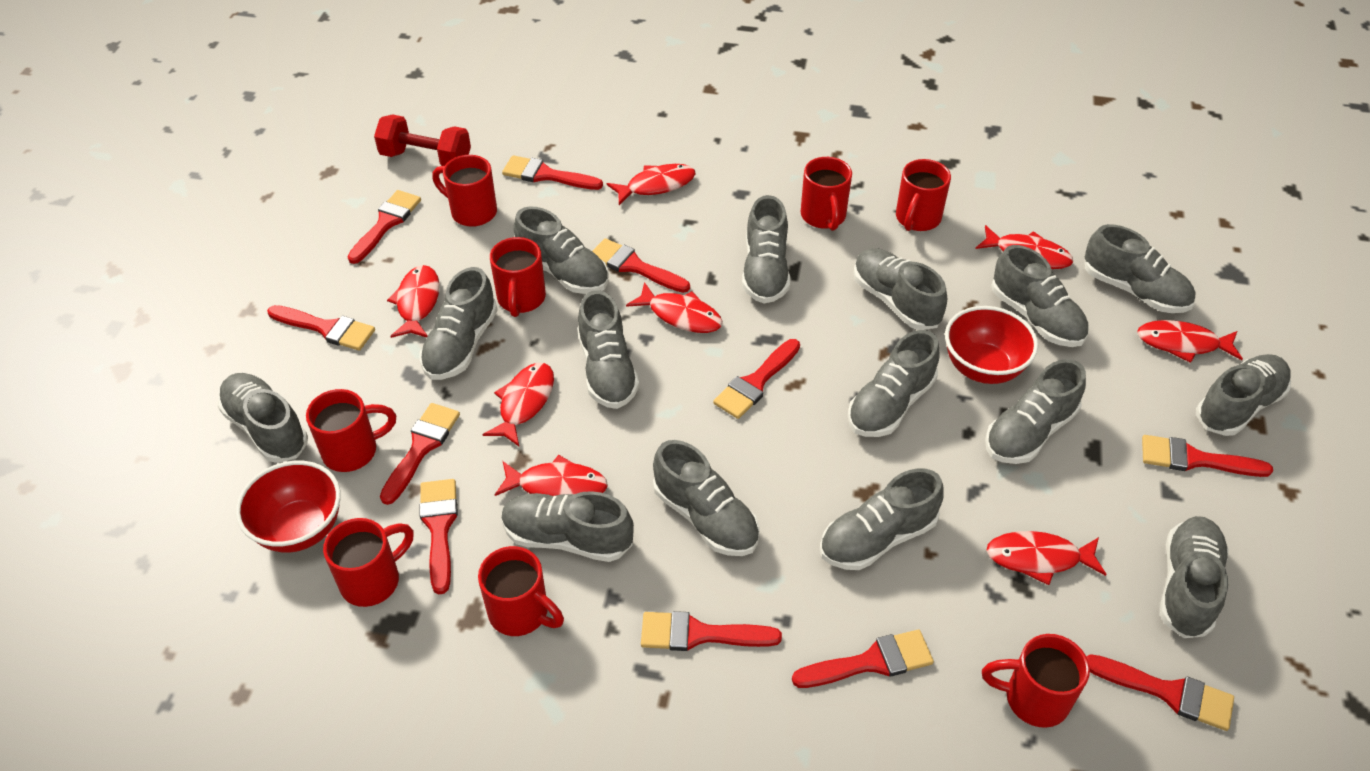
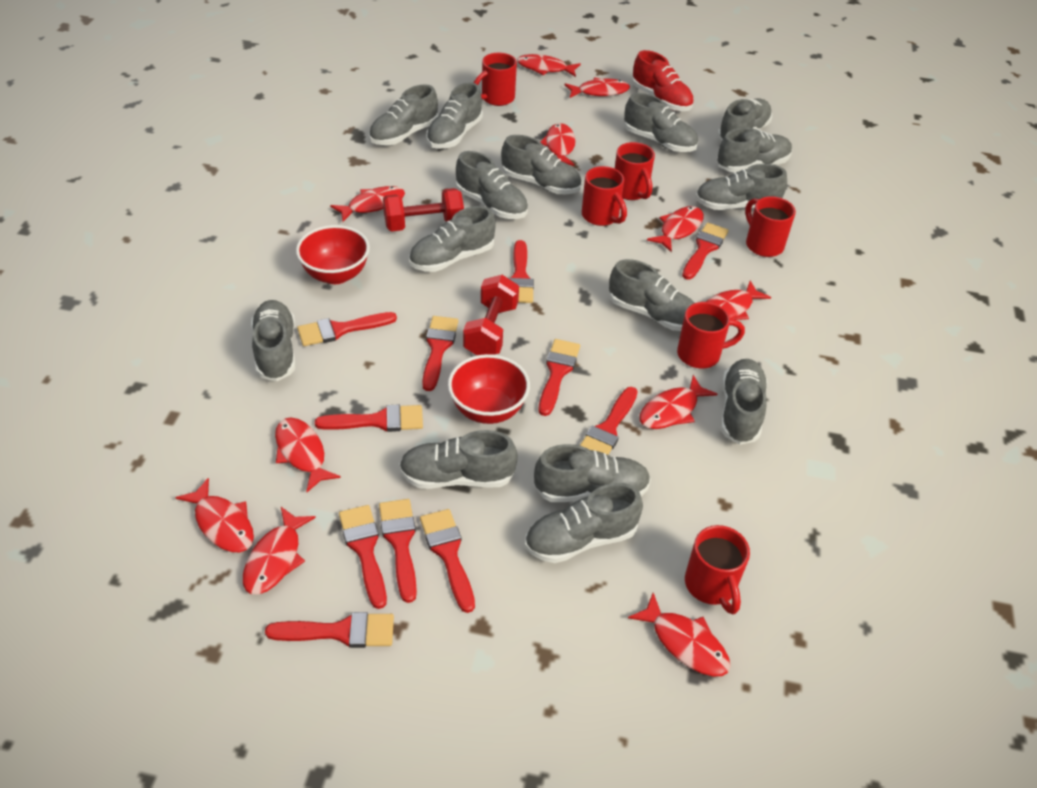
red dumbbell: [374,114,471,166] = 1 -> [383,188,464,232] [463,275,519,355] = 2
red fish: [387,265,440,338] [482,363,554,446] [495,455,608,496] [607,164,696,205] [626,282,723,333] [976,225,1073,269] [986,531,1107,585] [1137,320,1243,363] = 8 -> [175,478,254,552] [243,507,316,595] [275,417,341,492] [330,186,405,222] [517,54,581,77] [541,123,575,166] [564,77,630,98] [628,593,731,676] [640,375,717,429] [647,206,704,252] [706,281,771,320] = 11
red mug: [306,389,396,472] [323,518,414,607] [432,155,497,227] [478,546,564,636] [490,237,546,317] [801,157,852,231] [896,159,951,231] [982,634,1090,728] = 8 -> [474,53,517,106] [582,166,627,226] [615,142,655,200] [677,302,745,368] [685,525,750,614] [745,196,796,257] = 6
red shoe: none = 0 -> [632,50,694,111] = 1

